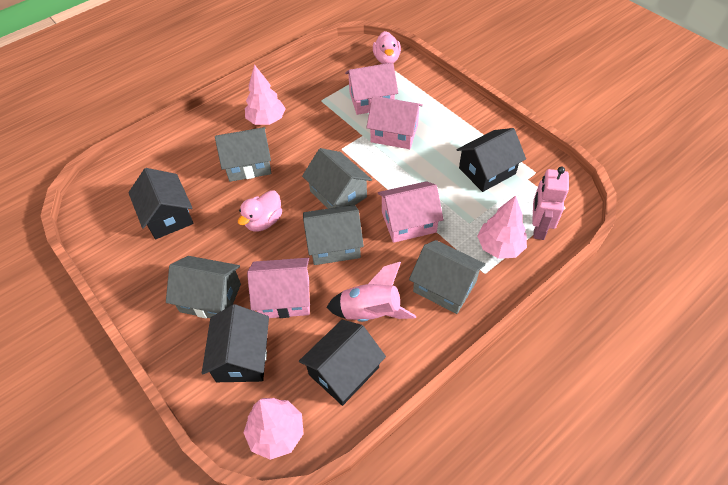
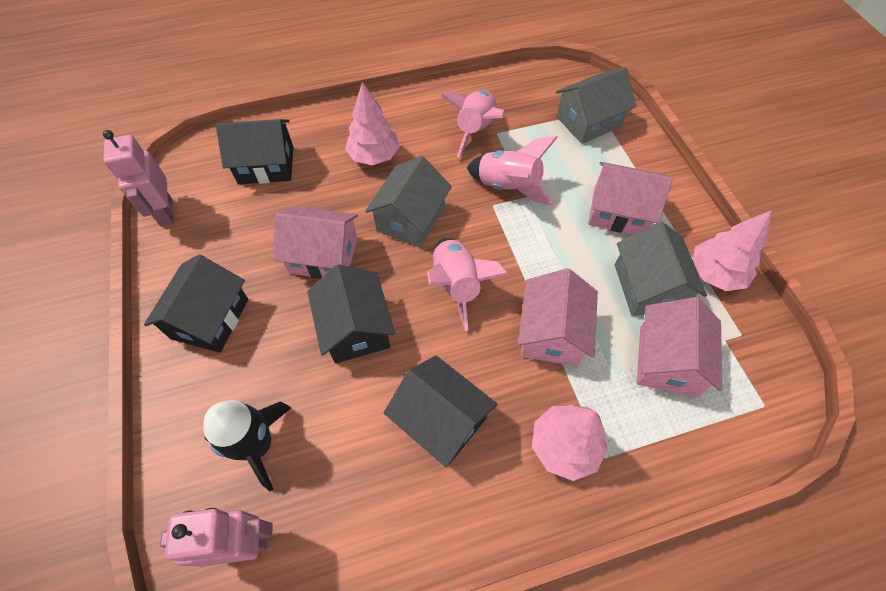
black rocket: none = 0 -> [203,400,291,491] = 1
grey house: [166,256,241,319] [215,127,272,182] [302,148,372,209] [303,205,364,265] [409,240,486,314] = 5 -> [365,156,452,248] [556,67,636,144] [615,222,707,316] = 3
pink duck: [238,190,282,232] [373,31,401,64] = 2 -> none = 0
pink robot: [532,167,569,240] = 1 -> [103,130,173,227] [160,508,273,567] = 2
pink rocket: [326,262,416,322] = 1 -> [427,238,508,331] [441,90,504,157] [466,136,558,205] = 3

